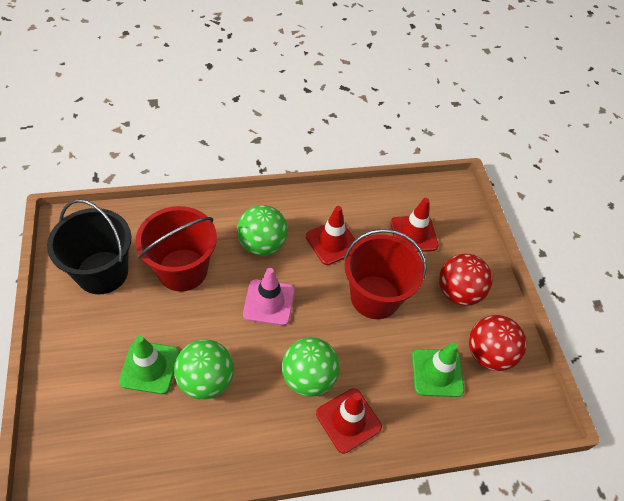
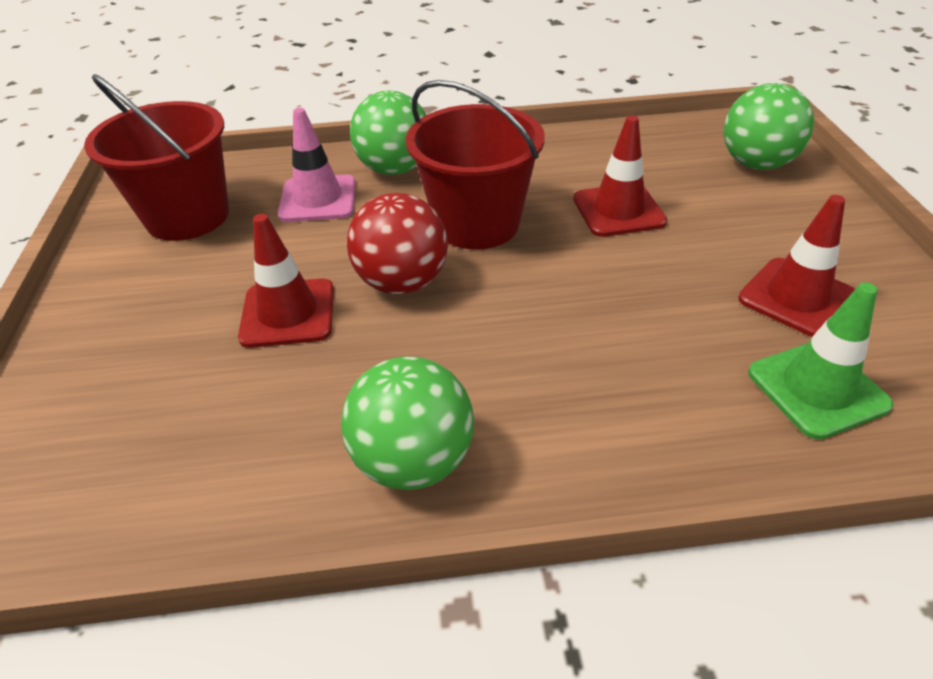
black bucket: [47,199,132,294] = 1 -> none = 0
green traffic cone: [119,336,179,394] [412,343,464,397] = 2 -> [748,282,893,440] = 1
red ball: [439,254,493,306] [469,315,527,371] = 2 -> [347,193,448,294] = 1

